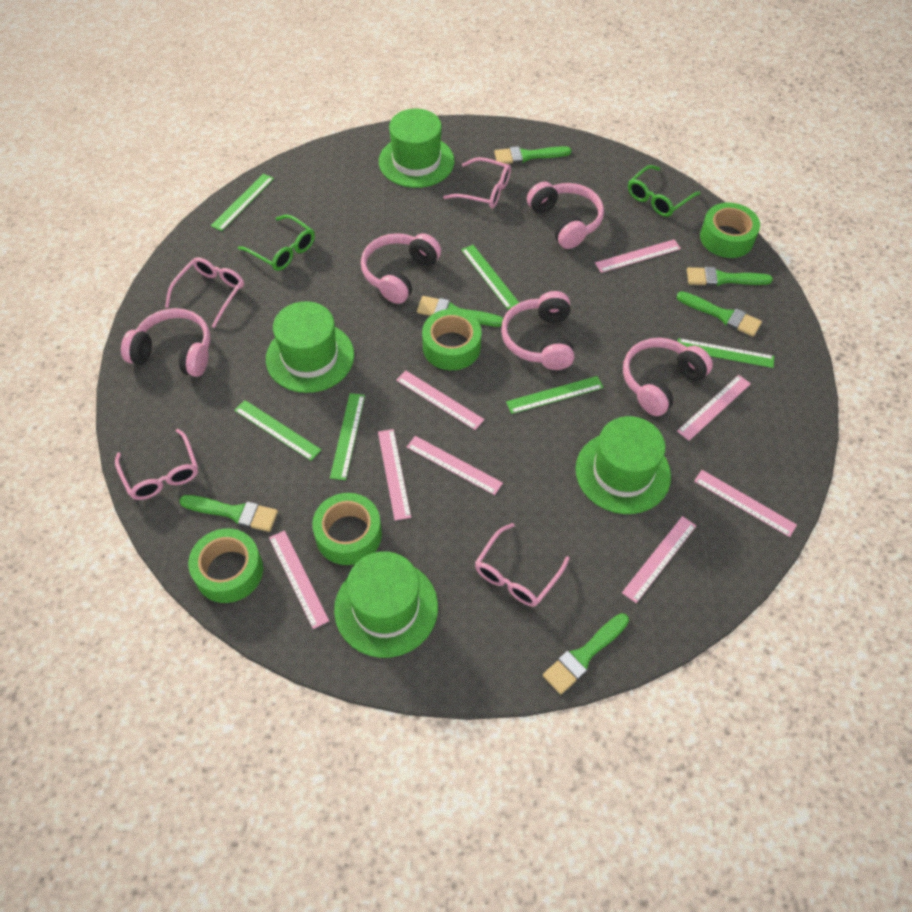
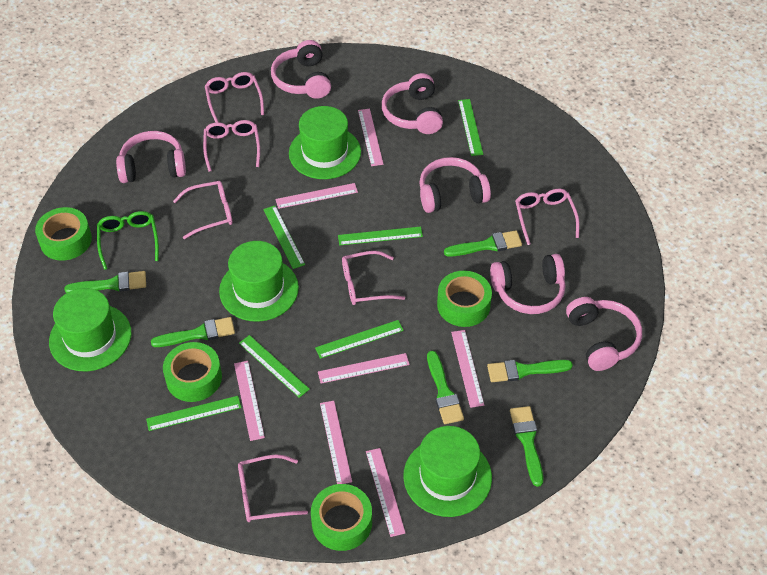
green glasses: [238,214,315,271] [628,165,700,217] = 2 -> [97,211,159,270] = 1
pink glasses: [115,429,198,500] [165,257,244,328] [443,157,511,208] [475,523,570,607] = 4 -> [173,181,233,239] [203,120,260,172] [205,72,264,123] [238,455,308,522] [342,251,405,305] [515,189,579,245] = 6
pink headphones: [121,308,210,377] [361,233,441,304] [501,291,574,370] [527,182,604,249] [623,338,713,416] = 5 -> [116,131,186,183] [271,40,331,99] [382,73,443,134] [419,157,491,213] [490,254,565,314] [566,297,642,371] = 6
pink ruler: [269,530,329,629] [378,429,411,521] [396,370,484,430] [407,436,503,495] [595,239,681,273] [622,516,696,603] [677,375,751,441] [694,470,797,537] = 8 -> [234,361,265,441] [276,183,358,209] [318,353,410,384] [320,401,352,484] [358,109,384,166] [366,448,405,537] [451,330,484,408] = 7

